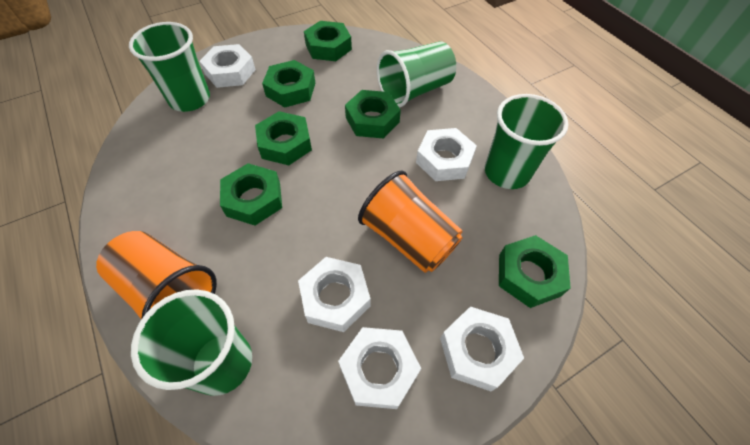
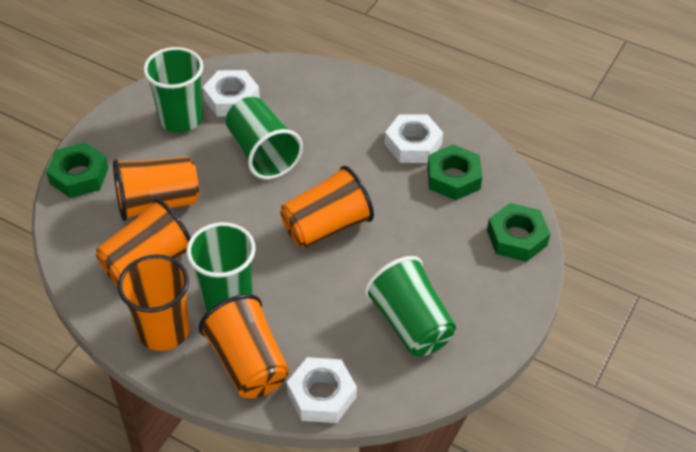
green nut: [220,163,282,225] [255,111,312,165] [262,60,315,107] [304,21,352,61] [345,90,401,139] [499,235,571,308] = 6 -> [46,142,108,198] [427,144,482,200] [487,203,550,262] = 3
orange cup: [96,231,217,319] [358,171,463,273] = 2 -> [96,199,191,286] [113,157,199,221] [118,255,189,351] [199,294,289,398] [280,166,374,249] = 5
white nut: [199,44,256,88] [298,257,370,332] [338,327,421,409] [416,128,477,181] [440,307,524,391] = 5 -> [203,70,260,116] [287,357,357,423] [385,114,443,163] = 3

